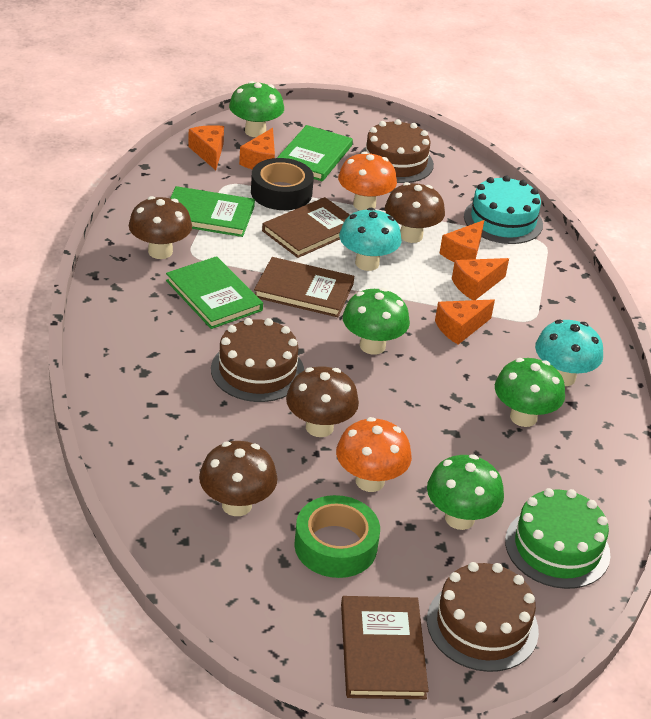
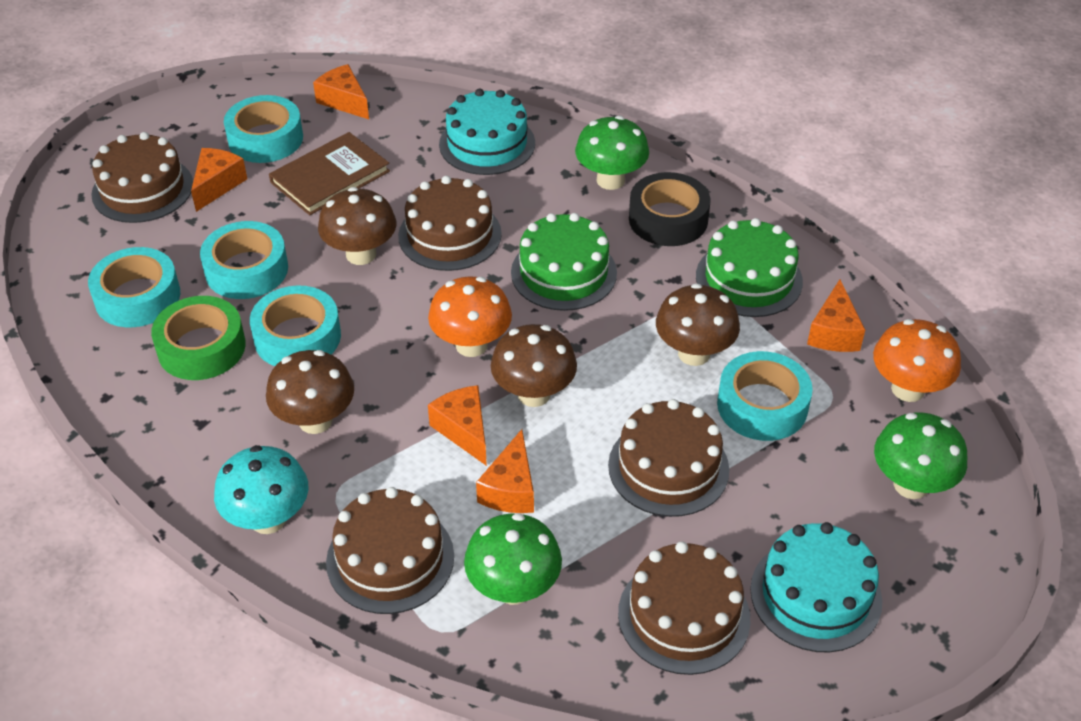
brown book: [254,257,354,317] [262,197,350,258] [341,596,429,699] = 3 -> [269,132,390,215] = 1
brown cake: [211,318,304,402] [360,119,434,183] [427,562,539,672] = 3 -> [91,132,193,223] [326,487,454,614] [398,176,502,271] [608,399,729,517] [618,541,750,675] = 5
green book: [166,256,263,329] [170,186,255,237] [277,125,353,181] = 3 -> none = 0
green cake: [505,488,611,589] = 1 -> [511,213,617,311] [696,218,803,317] = 2
green mushroom: [229,81,284,137] [343,288,410,355] [427,454,504,530] [495,358,565,427] = 4 -> [464,513,562,605] [575,116,649,190] [874,412,967,499] = 3
turquoise cake: [464,176,543,244] = 1 -> [439,89,535,175] [750,522,882,653] = 2
turquoise mushroom: [339,208,402,271] [535,320,603,386] = 2 -> [214,445,308,534] = 1
turquoise tape: none = 0 -> [88,247,180,327] [200,221,288,299] [224,95,303,163] [250,286,341,366] [717,351,813,441] = 5

